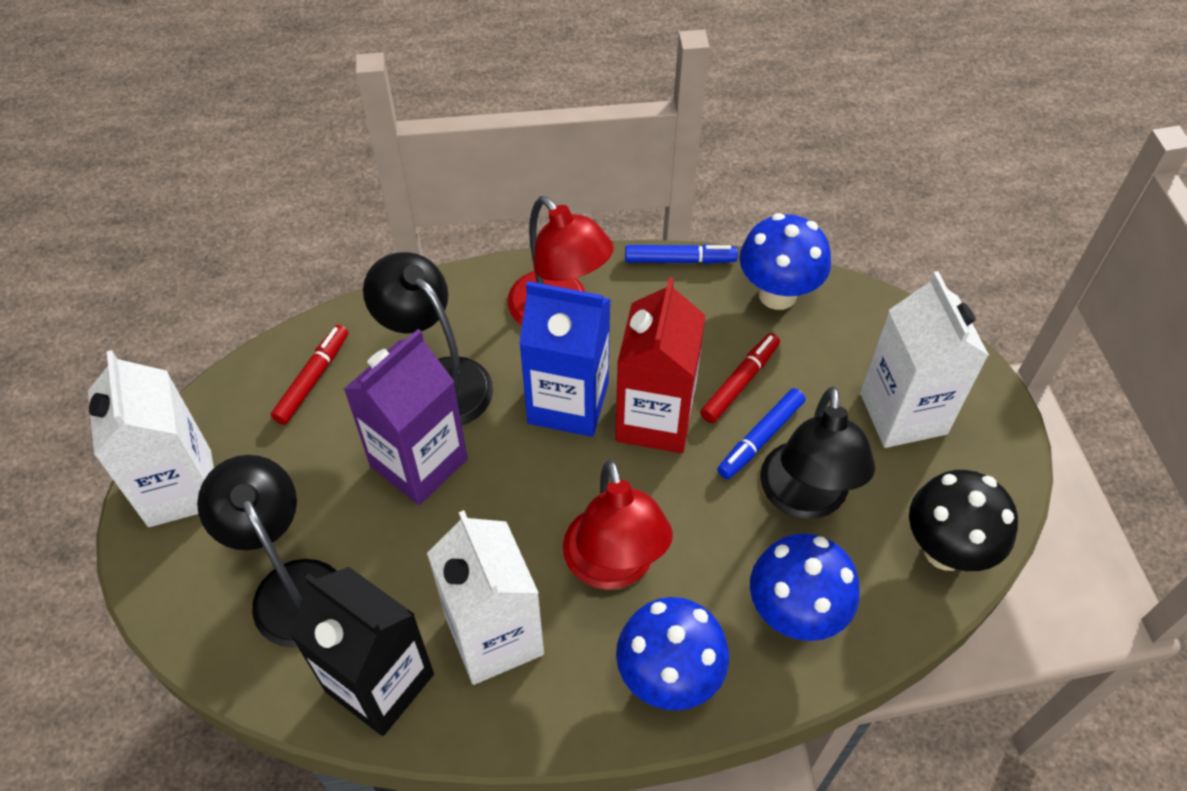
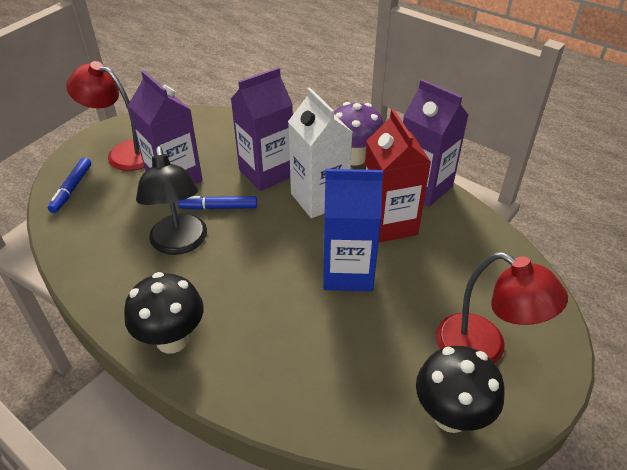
black carton: [289,567,434,736] = 1 -> none = 0
black lamp: [197,455,337,648] [363,252,493,425] [760,386,875,519] = 3 -> [136,146,207,255] = 1
black mushroom: [909,470,1018,571] = 1 -> [124,272,204,354] [416,346,504,433] = 2
blue mushroom: [616,597,729,710] [739,213,831,310] [750,533,860,641] = 3 -> none = 0
purple carton: [344,329,468,505] = 1 -> [128,70,203,184] [231,67,293,191] [403,79,468,207] = 3
purple mushroom: none = 0 -> [334,102,383,166] = 1
red marker: [271,325,348,425] [700,333,780,423] = 2 -> none = 0
white carton: [88,350,214,527] [427,510,544,685] [860,271,989,448] = 3 -> [288,87,353,218] = 1

